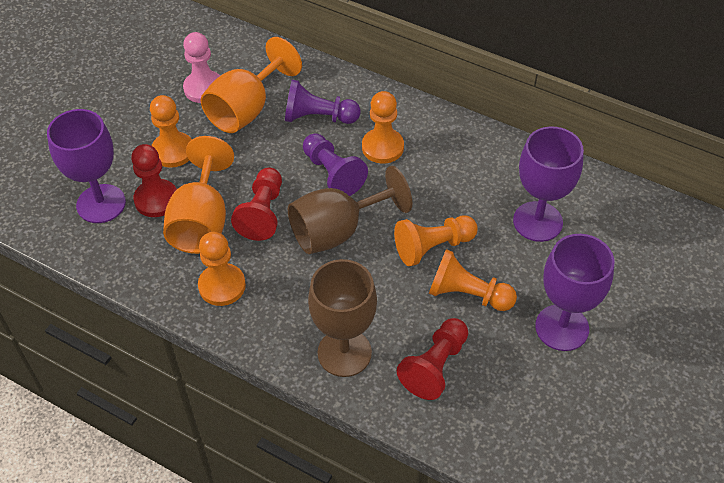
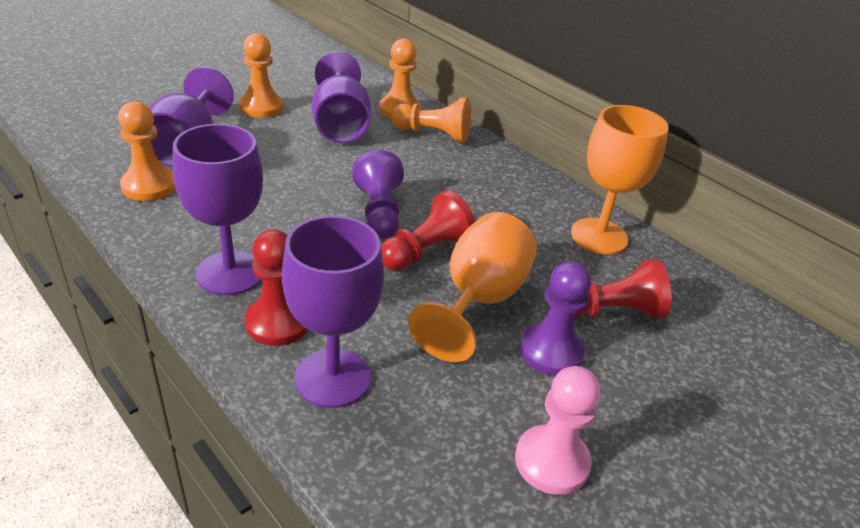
brown goblet: [288,166,412,254] [308,259,377,377] = 2 -> none = 0
orange pawn: [150,95,192,168] [198,232,246,306] [362,91,404,164] [394,215,478,266] [429,249,517,311] = 5 -> [118,101,175,201] [239,33,283,118] [379,39,421,119] [391,97,471,143] = 4
purple goblet: [47,109,126,223] [513,127,584,242] [535,234,614,351] = 3 -> [149,67,234,167] [172,124,263,295] [282,216,384,408] [312,51,371,143] = 4

